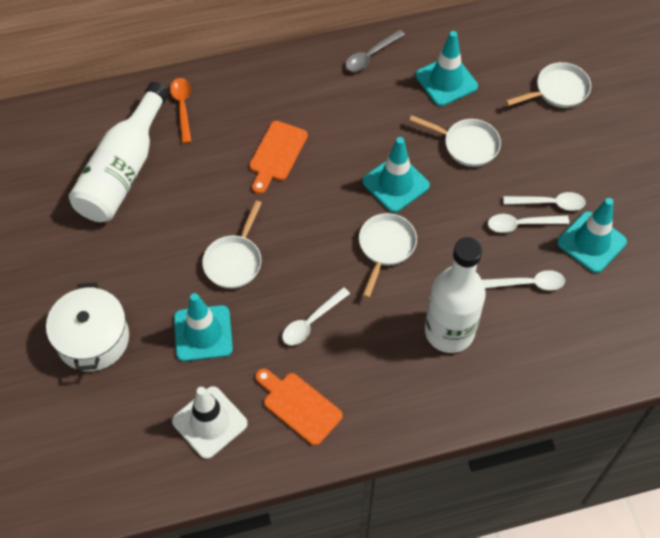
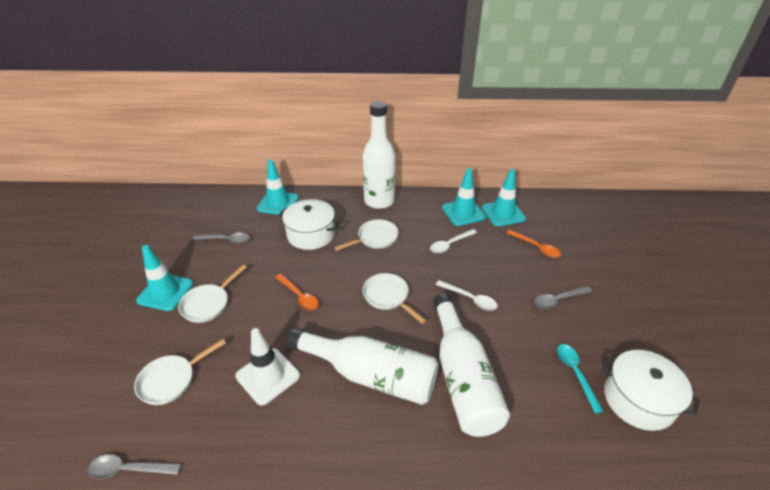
grey spoon: [345,30,405,72] = 1 -> [87,454,181,479] [193,233,250,243] [534,286,592,309] = 3
orange cutting board: [249,121,308,194] [255,369,343,446] = 2 -> none = 0
orange spoon: [170,78,191,143] = 1 -> [275,274,319,310] [506,230,561,258] = 2
turquoise spoon: none = 0 -> [557,344,604,414] = 1
white bottle: [69,82,169,222] [425,237,486,353] = 2 -> [287,328,439,405] [363,101,395,209] [433,293,510,437] = 3
white pot: [46,282,129,371] = 1 -> [279,199,340,250] [601,350,700,431] = 2
white spoon: [282,287,350,345] [482,270,565,290] [488,214,569,233] [503,192,586,211] = 4 -> [430,229,477,253] [436,280,498,310] = 2

